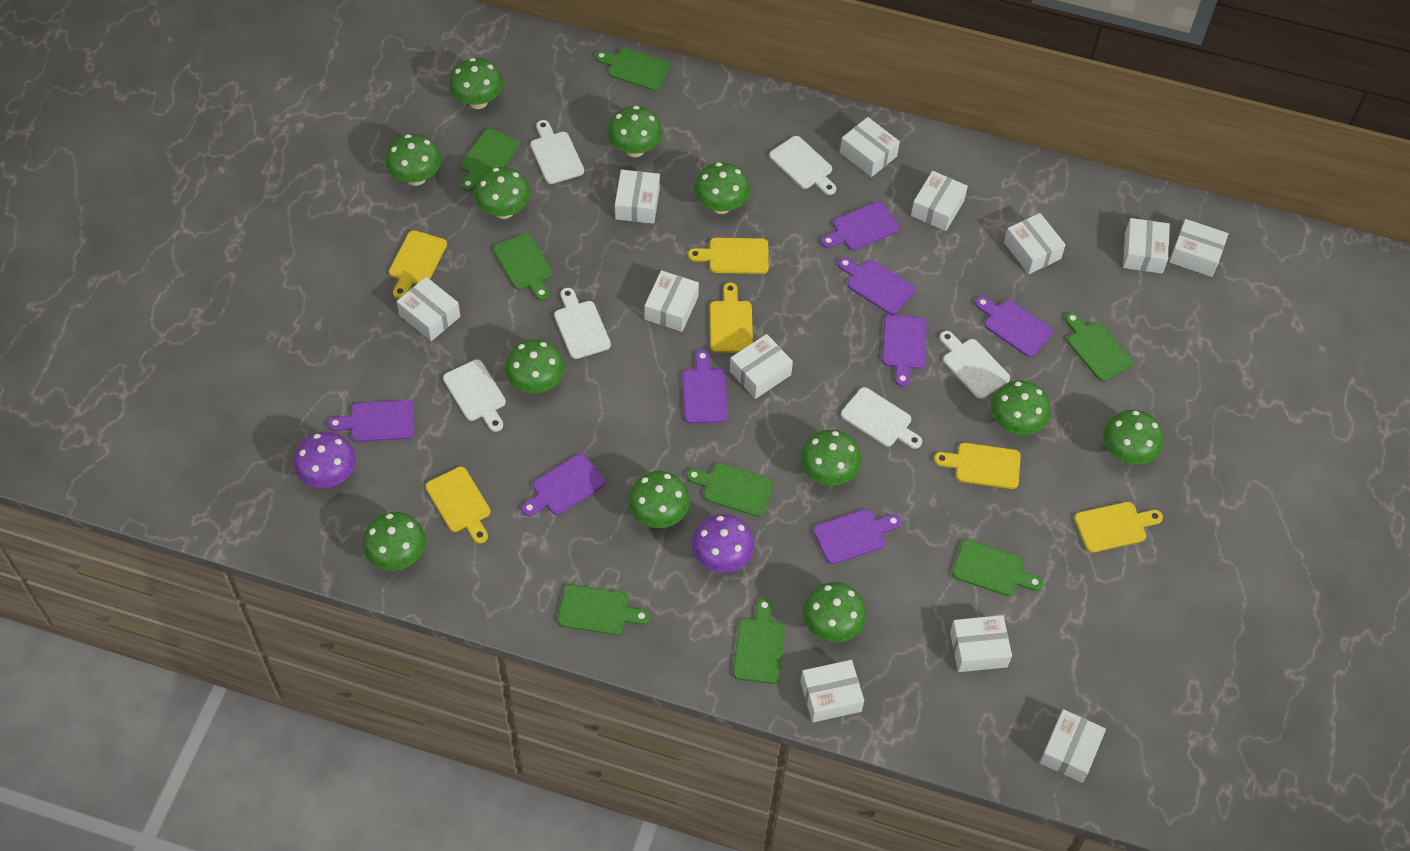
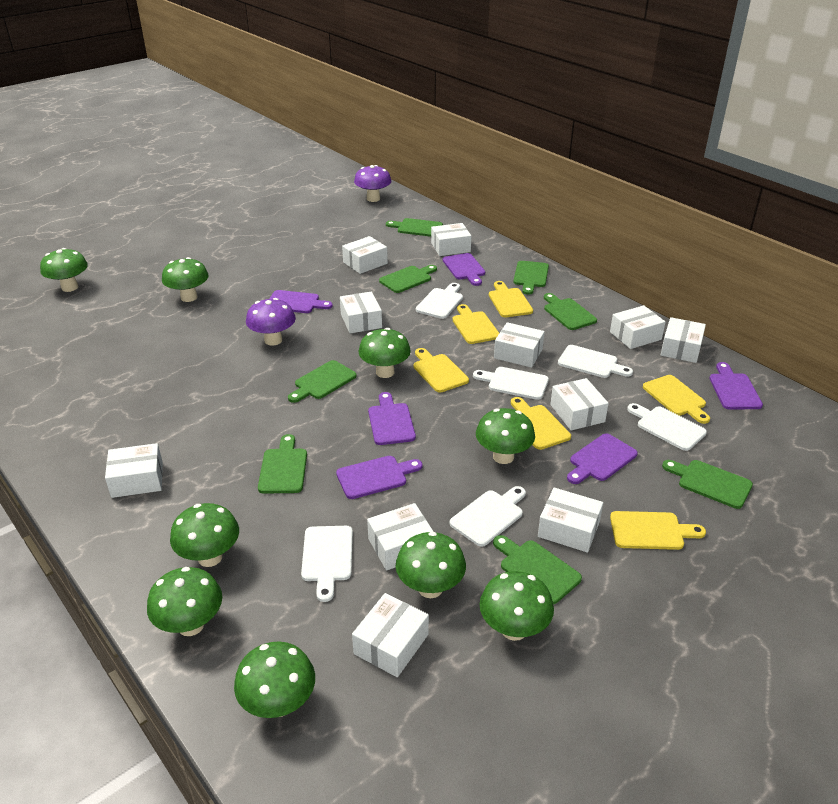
green mushroom: [363,512,426,571] [385,134,441,186] [449,58,503,109] [474,167,530,219] [505,339,565,393] [608,106,662,157] [628,471,690,528] [694,162,750,214] [800,430,861,486] [803,582,866,642] [991,380,1051,435] [1103,410,1163,465] = 12 -> [40,248,88,292] [147,567,222,636] [162,257,209,302] [170,503,239,567] [234,642,315,718] [359,328,411,378] [396,532,466,598] [476,408,535,464] [480,571,554,641] = 9
purple cutting board: [328,400,414,442] [522,454,605,516] [682,350,728,423] [813,509,901,564] [821,201,899,250] [838,257,915,315] [882,314,927,387] [975,296,1053,357] = 8 -> [269,290,333,313] [336,456,423,499] [368,392,416,445] [443,253,485,286] [567,433,638,484] [709,362,763,410] = 6
white box: [397,277,460,341] [615,170,660,224] [644,270,699,332] [730,334,793,399] [800,660,864,722] [840,117,900,177] [911,171,968,231] [950,615,1012,672] [1004,213,1066,274] [1040,709,1106,783] [1123,218,1170,274] [1169,219,1228,277] = 12 -> [105,443,163,498] [340,291,382,333] [342,236,388,274] [352,593,429,677] [367,503,434,571] [431,223,471,256] [494,322,545,368] [538,488,603,553] [550,378,609,431] [610,305,665,349] [661,317,706,363] = 11

